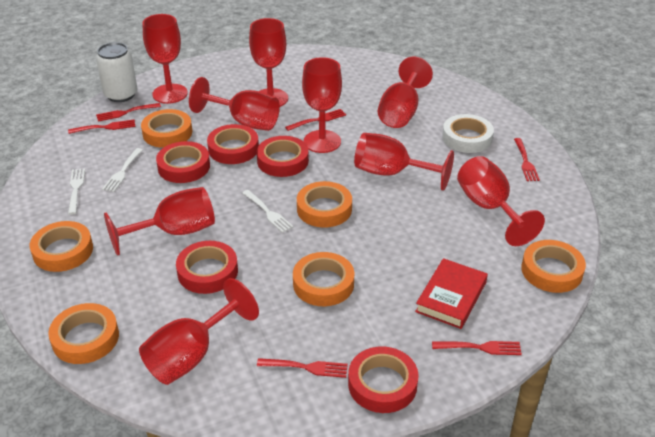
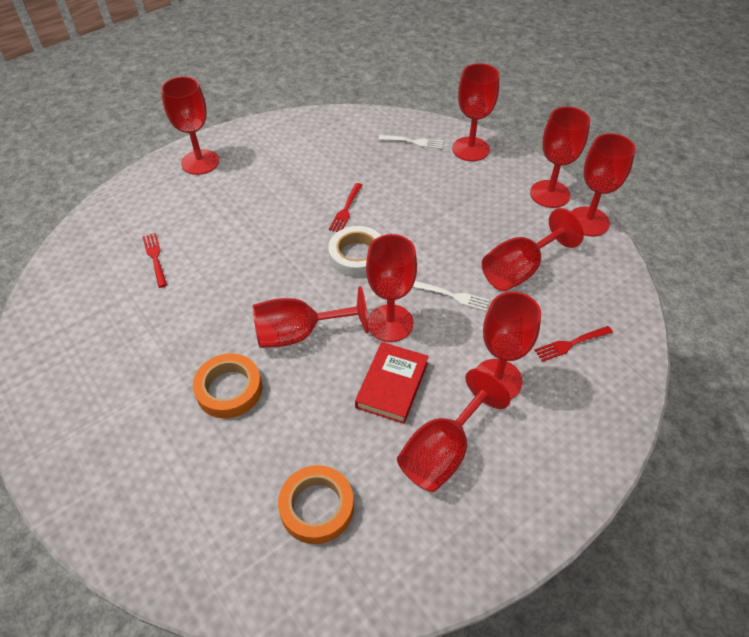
orange tape: [30,221,93,272] [48,303,119,364] [141,109,192,148] [293,252,354,306] [297,181,352,228] [521,240,586,293] = 6 -> [193,353,262,419] [278,465,354,544] = 2
red fork: [68,120,135,134] [96,103,161,122] [257,358,348,378] [285,109,346,131] [432,341,522,355] [514,138,540,181] = 6 -> [143,233,167,288] [329,183,362,232] [535,326,613,362] = 3
red tape: [156,141,210,183] [176,241,238,294] [207,124,259,164] [257,136,309,177] [348,346,419,413] = 5 -> none = 0
white can: [96,42,138,102] = 1 -> none = 0
white fork: [68,169,85,215] [102,148,143,192] [242,190,294,233] = 3 -> [379,135,443,149] [413,281,490,311] = 2

